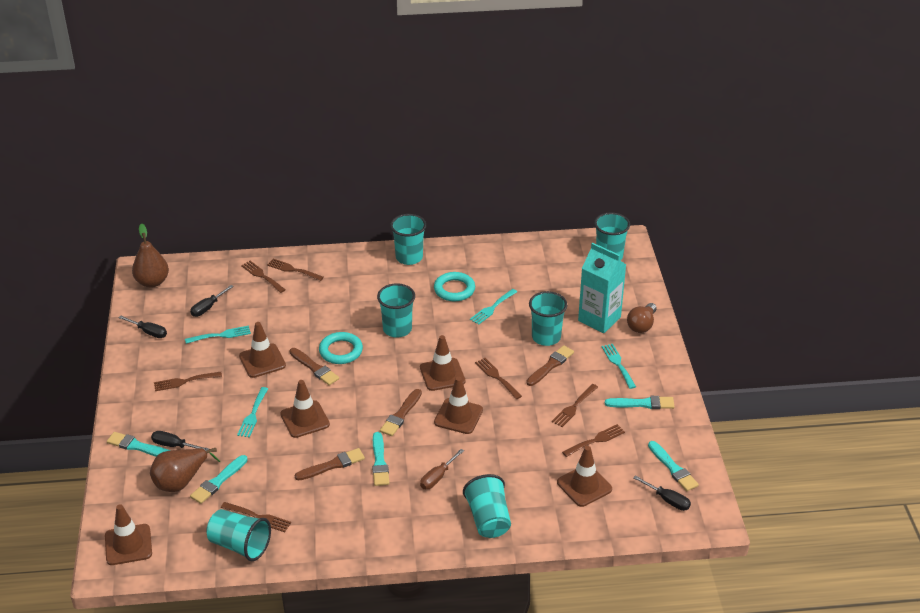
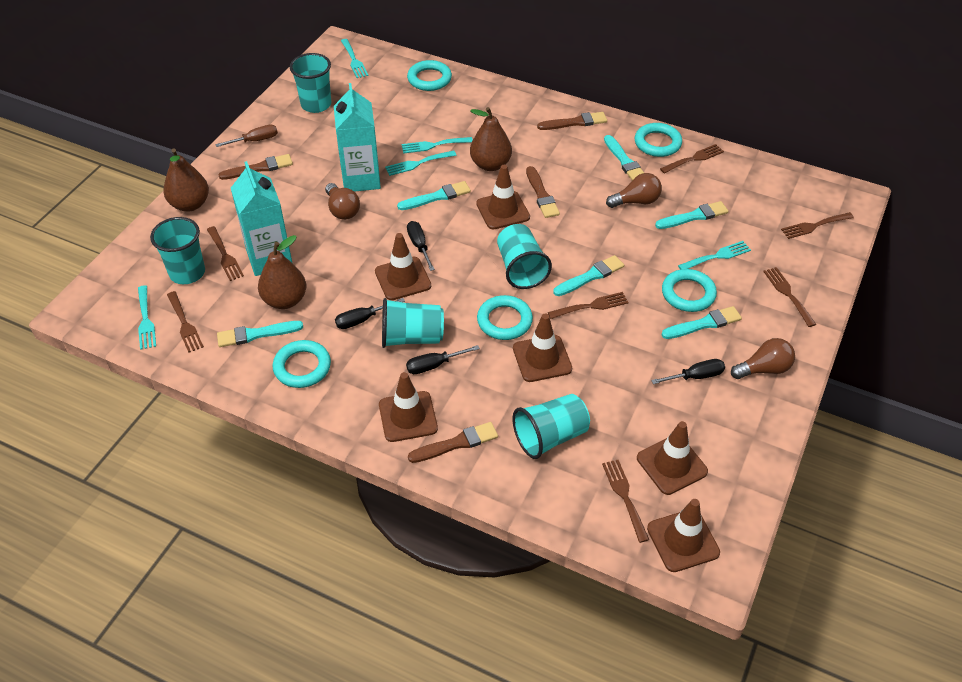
brown light bulb: [627,303,657,333] = 1 -> [325,183,360,220] [606,173,662,208] [731,338,795,379] = 3
brown pear: [132,223,169,288] [150,448,220,492] = 2 -> [163,148,209,212] [258,235,306,309] [470,107,512,171] = 3
turquoise brush: [107,432,170,457] [190,455,248,504] [372,432,390,486] [605,396,675,409] [648,441,699,491] = 5 -> [217,321,303,347] [397,181,471,210] [553,255,624,296] [604,135,644,181] [655,201,729,229] [662,306,742,339] = 6
turquoise carton: [578,243,626,333] = 1 -> [231,161,292,276] [334,83,381,192] = 2
turquoise cup: [206,509,271,561] [377,283,415,338] [390,214,426,265] [463,474,511,538] [529,291,567,346] [594,213,630,261] = 6 -> [150,217,205,284] [290,53,331,113] [382,298,444,348] [497,224,552,289] [513,394,590,459] = 5
turquoise fork: [185,326,251,344] [237,387,268,438] [470,289,517,325] [602,344,636,389] = 4 -> [138,285,156,350] [341,39,368,78] [385,151,457,176] [402,137,473,154] [678,241,751,269] = 5
turquoise ring: [319,332,363,364] [434,272,475,301] = 2 -> [273,340,331,388] [407,60,452,91] [477,295,533,340] [635,123,682,157] [662,269,717,312] = 5

